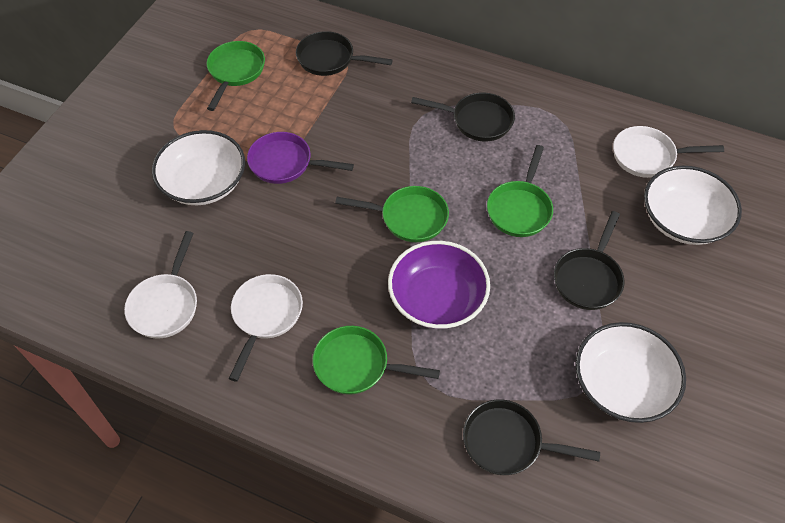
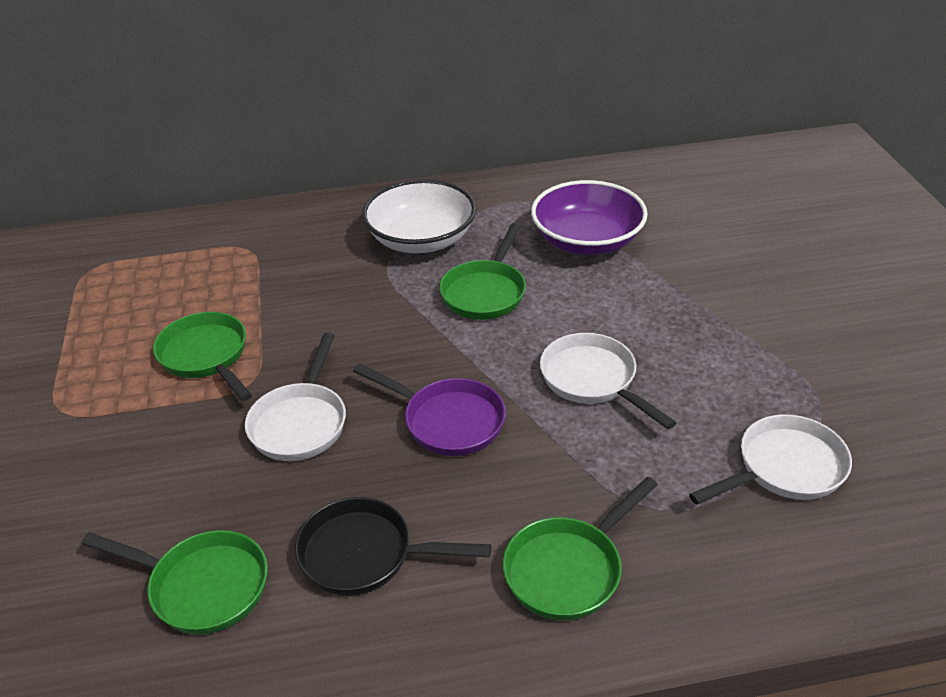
black pan: [296,31,393,76] [411,92,515,141] [463,399,600,475] [554,211,625,310] = 4 -> [295,497,491,596] = 1
white bowl: [152,130,245,205] [575,322,686,423] [644,165,742,245] = 3 -> [362,179,476,253] = 1

